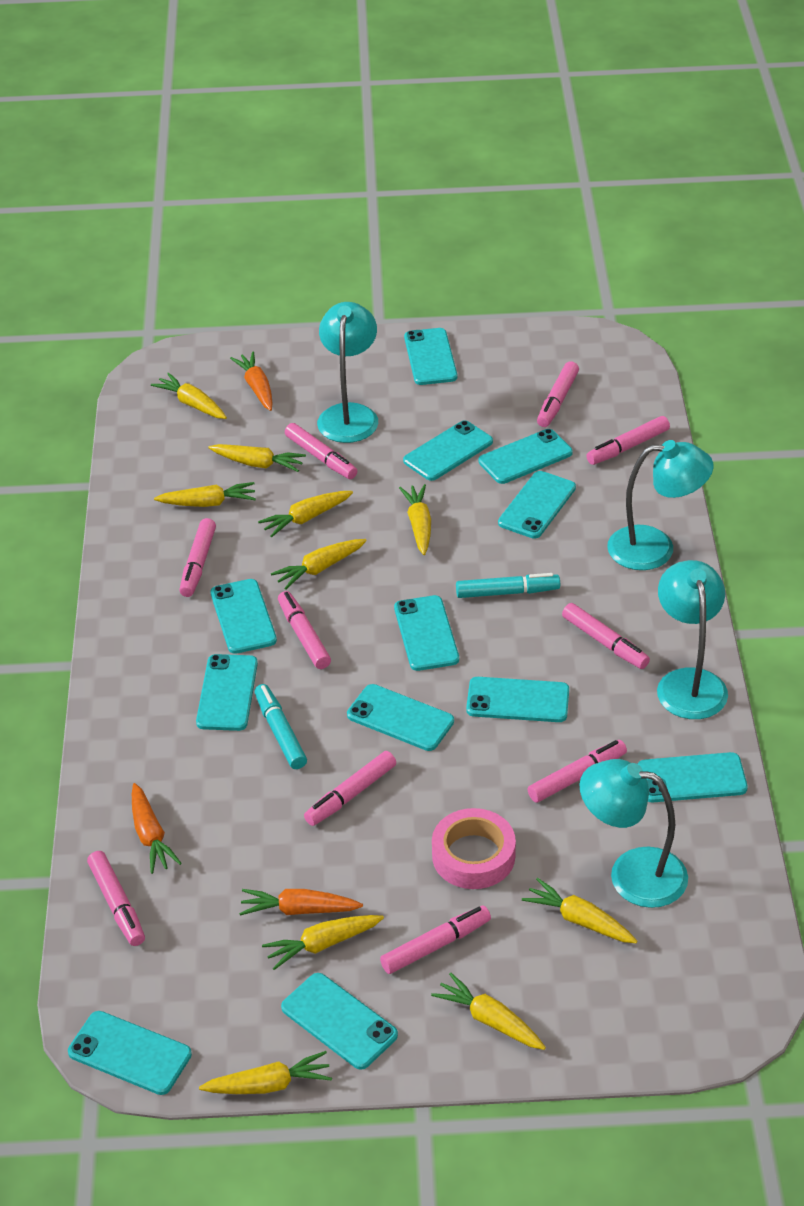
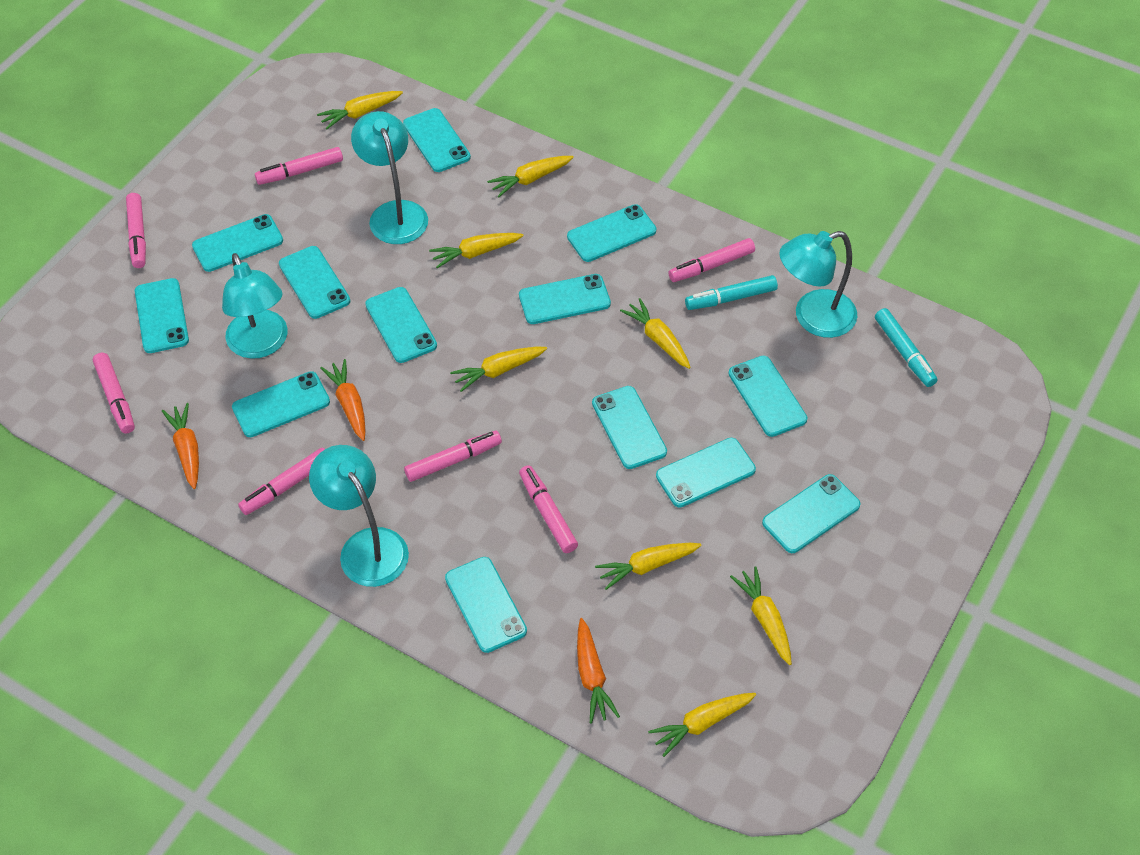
pink marker: [87,851,145,946] [179,518,216,597] [278,591,331,669] [285,423,357,479] [304,751,396,826] [380,905,491,974] [528,740,627,803] [537,361,579,427] [562,603,650,669] [586,416,670,465] = 10 -> [93,353,135,433] [126,193,146,268] [238,447,325,515] [255,147,343,185] [404,431,502,482] [519,465,578,553] [668,238,755,282] = 7
pink tape: [432,808,516,889] = 1 -> none = 0
turquoise phone: [68,1011,192,1095] [196,654,258,731] [210,579,277,654] [281,973,398,1070] [347,684,454,751] [394,595,459,671] [403,420,493,481] [404,328,457,385] [466,677,569,722] [479,429,573,484] [498,471,576,539] [638,752,748,802] = 12 -> [135,278,189,353] [192,214,283,272] [232,371,330,437] [279,246,350,319] [365,287,437,363] [403,108,471,172] [445,557,527,653] [519,274,611,324] [567,204,656,262] [592,386,667,469] [656,438,756,508] [729,356,807,437] [762,474,860,553] = 13
yellow carrot: [151,373,227,419] [154,482,256,507] [199,1051,332,1094] [208,444,306,472] [258,491,353,537] [262,915,384,970] [271,539,367,590] [399,484,431,555] [431,972,546,1050] [522,878,637,943] = 10 -> [317,91,403,129] [429,233,523,268] [450,346,547,392] [487,156,574,197] [595,543,702,590] [620,298,691,369] [648,693,756,757] [730,566,792,665] = 8

